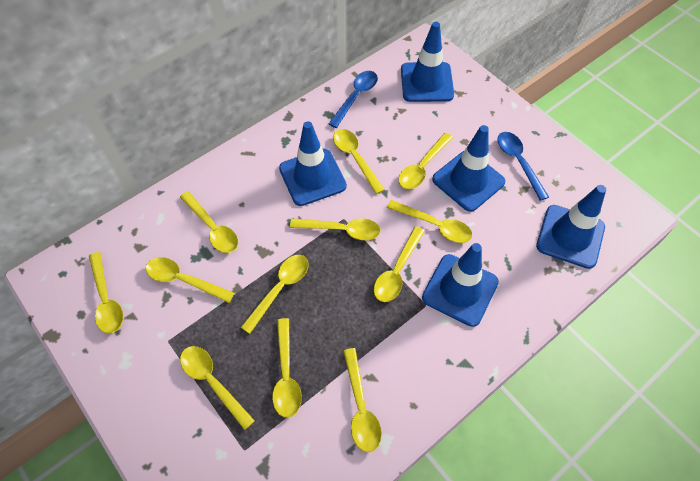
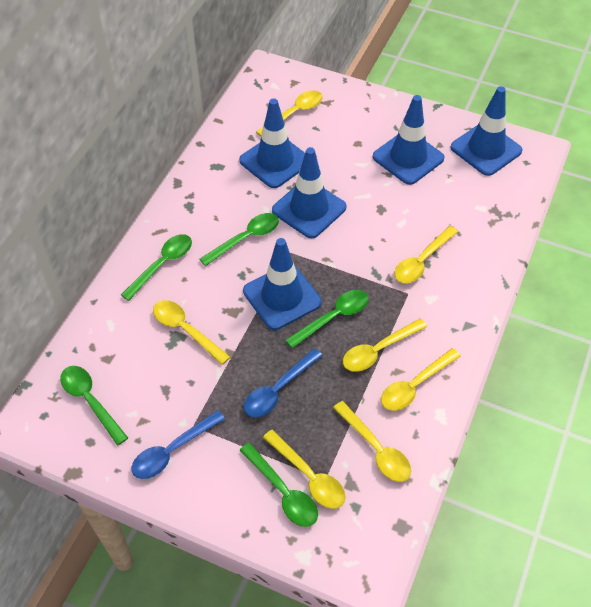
green spoon: none = 0 -> [60,366,128,446] [121,234,192,301] [200,213,279,266] [239,443,318,527] [285,290,369,349] = 5
yellow spoon: [89,252,123,334] [146,257,235,303] [180,191,238,253] [180,346,255,430] [241,255,308,334] [272,318,302,418] [290,218,381,240] [333,129,385,194] [343,348,382,452] [374,227,425,302] [387,200,472,243] [399,133,453,189] = 12 -> [153,300,230,365] [256,90,323,137] [263,430,346,509] [333,401,411,482] [343,318,427,372] [381,348,461,411] [394,226,458,283] = 7

